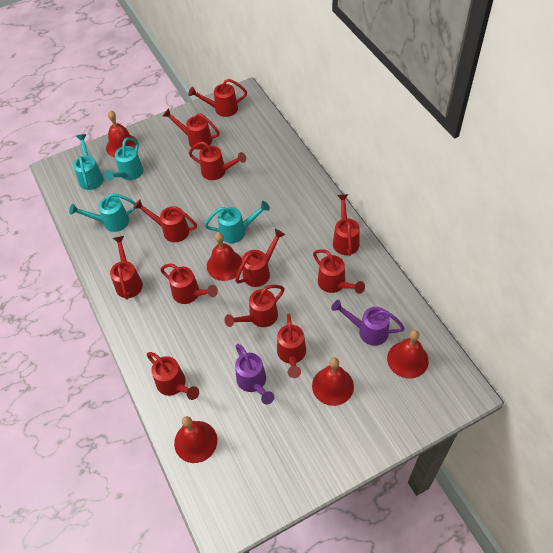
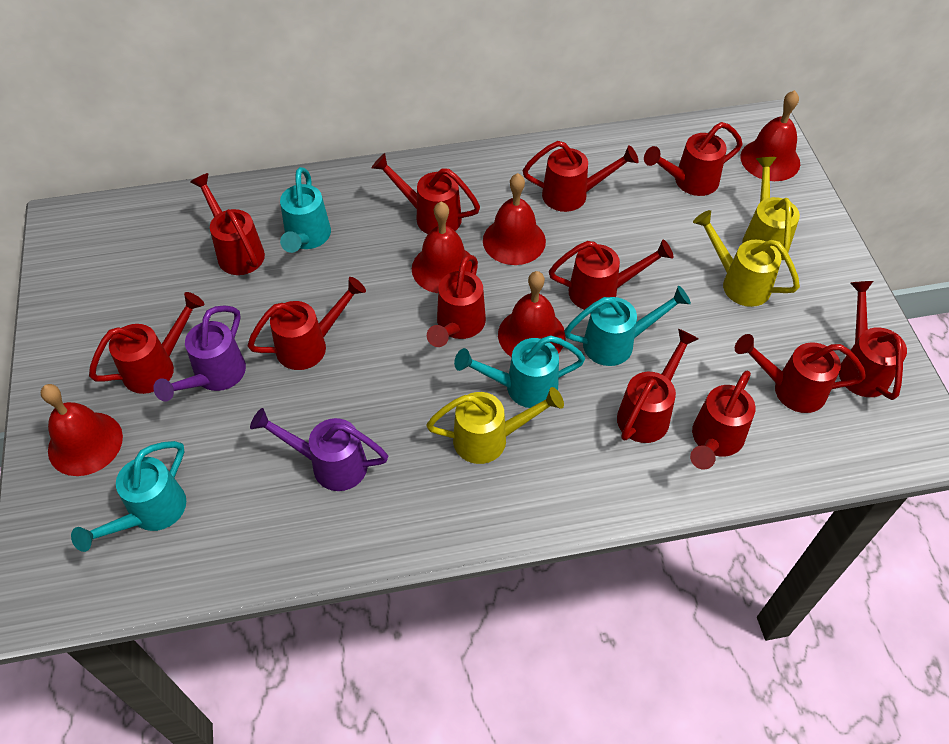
yellow watering can: none = 0 -> [426,387,564,464] [693,210,800,307] [742,157,800,260] = 3

